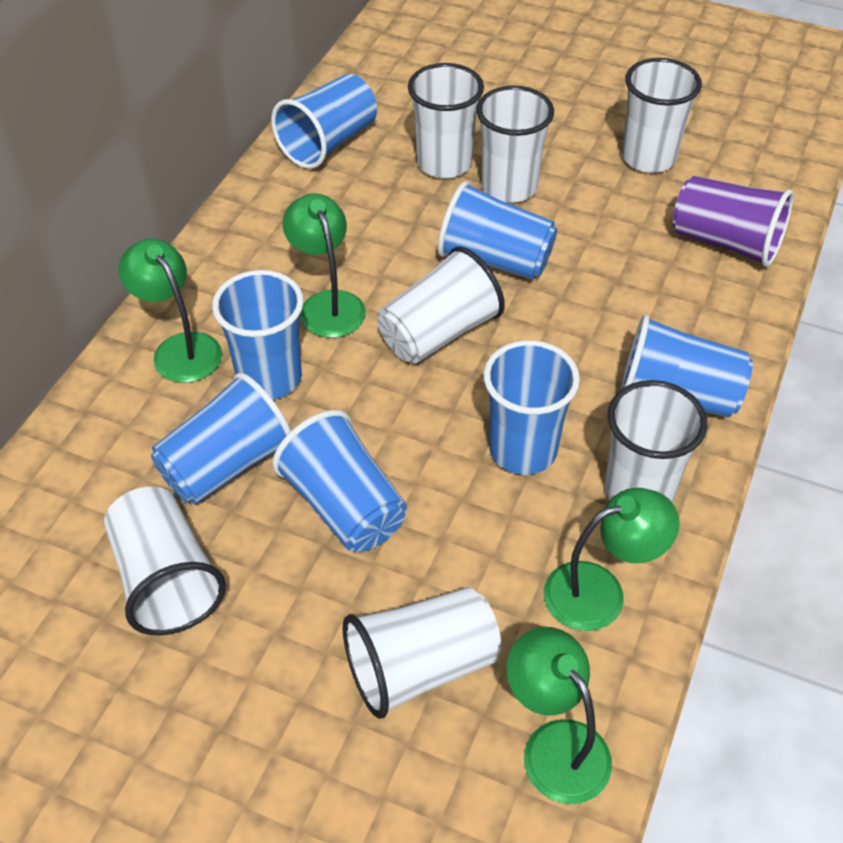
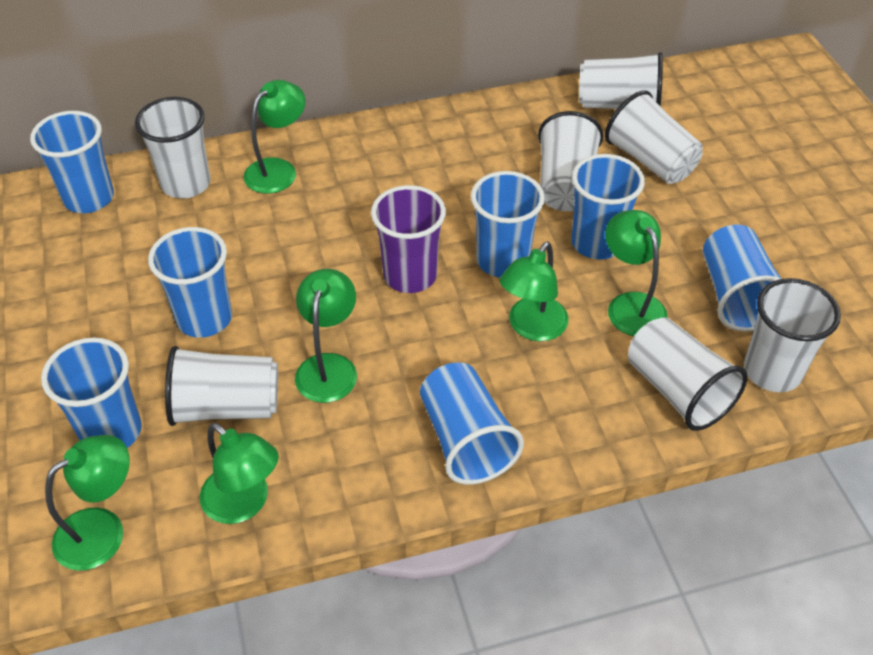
green lamp: [119,239,222,383] [283,193,366,338] [507,627,612,804] [544,488,680,631] = 4 -> [45,435,130,571] [200,423,279,524] [243,80,305,194] [295,269,357,403] [500,242,569,341] [605,210,667,336] = 6

